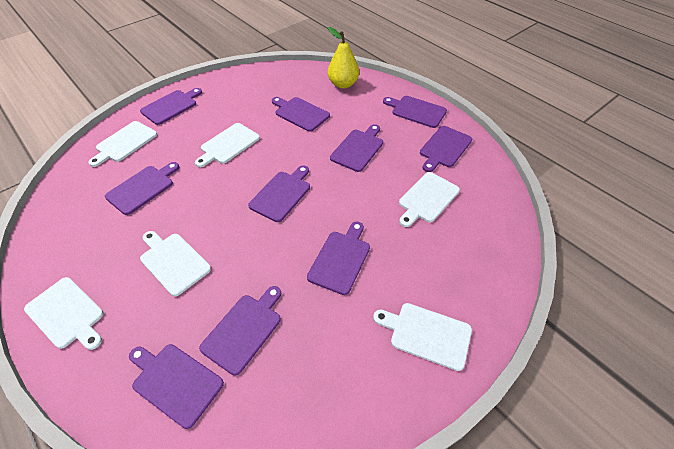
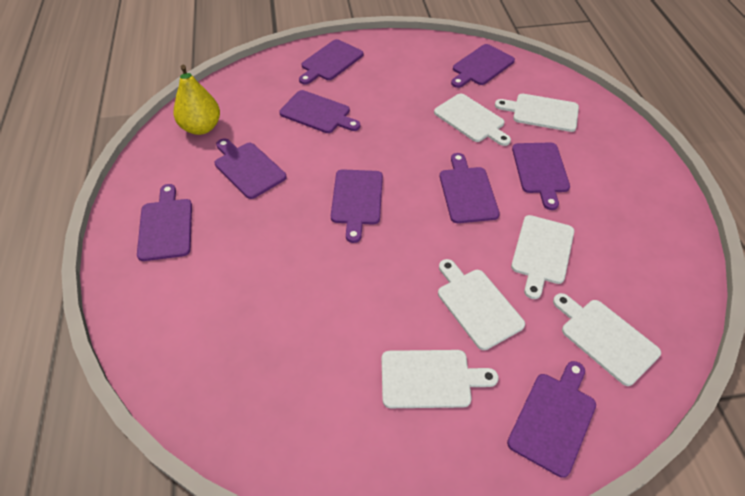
purple cutting board: [105,162,179,215] [129,344,224,429] [140,88,202,125] [199,286,281,375] [248,165,310,222] [272,97,330,132] [307,222,370,295] [330,124,383,172] [383,96,447,128] [420,126,472,172] = 10 -> [137,184,192,261] [215,138,286,199] [279,90,360,133] [299,39,363,85] [331,169,383,243] [440,153,500,223] [451,44,515,88] [507,361,596,478] [512,142,570,210] = 9

